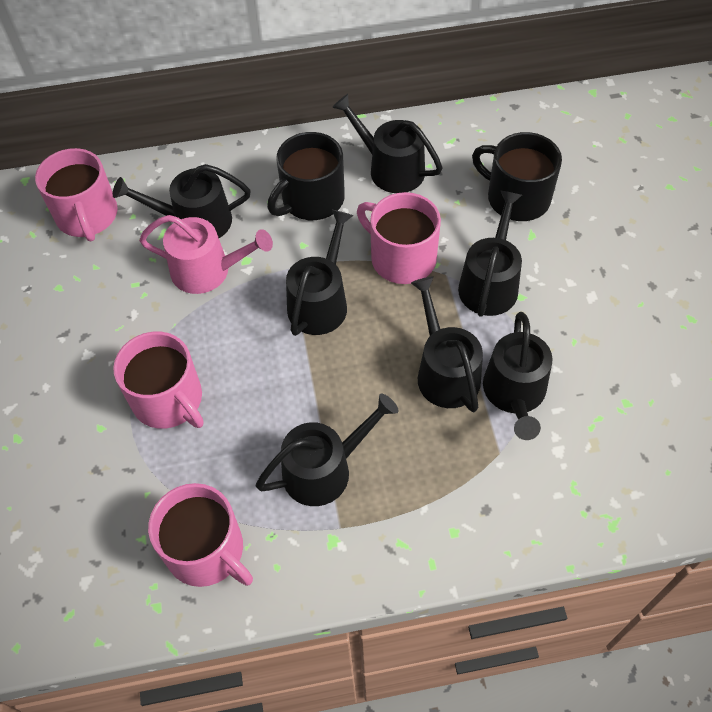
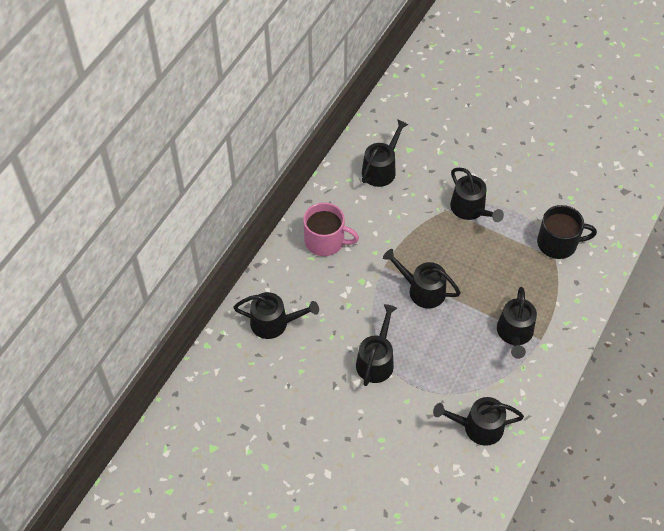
black mug: [267,132,345,220] [472,132,562,221] = 2 -> [537,205,597,259] = 1
pink mug: [35,148,118,241] [113,332,203,429] [148,483,253,587] [357,192,441,284] = 4 -> [303,202,359,256] = 1
pink watering can: [139,215,273,294] = 1 -> none = 0

